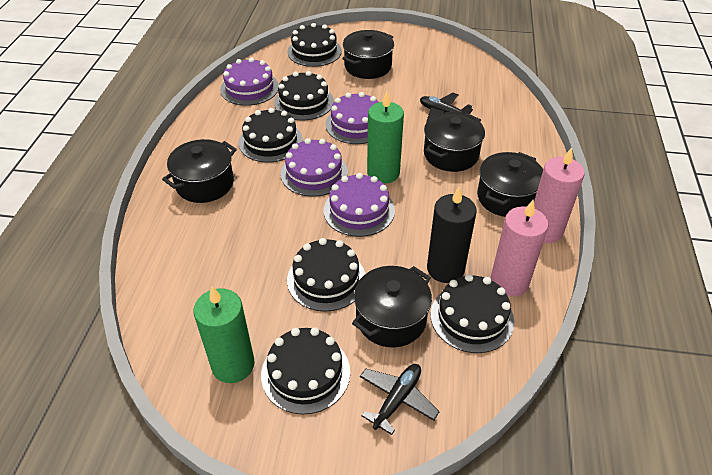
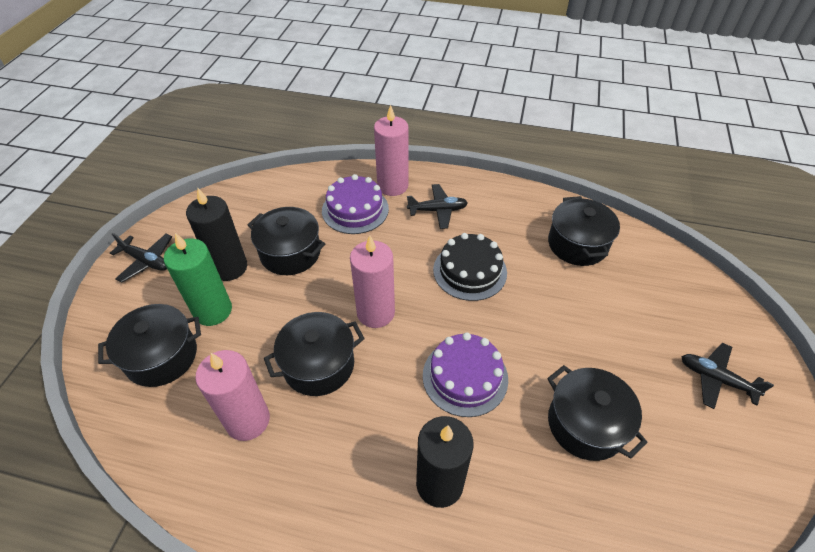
black cake: [239,108,303,163] [261,327,350,415] [274,71,334,120] [287,23,342,67] [287,238,365,312] [430,274,514,353] = 6 -> [433,233,507,301] = 1
black candle: [427,187,477,283] = 1 -> [186,188,247,281] [416,416,474,508] = 2
black plane: [360,364,439,435] [420,92,473,122] = 2 -> [110,233,172,282] [407,184,468,229] [682,343,774,409] = 3
green candle: [193,286,255,383] [367,91,404,184] = 2 -> [164,233,232,326] = 1
pink candle: [490,200,549,297] [534,148,585,243] = 2 -> [195,350,270,441] [350,235,395,328] [374,105,409,196] = 3
purple cake: [220,58,279,106] [281,138,348,197] [324,173,395,237] [326,92,379,144] = 4 -> [322,174,389,234] [423,332,508,417] = 2

